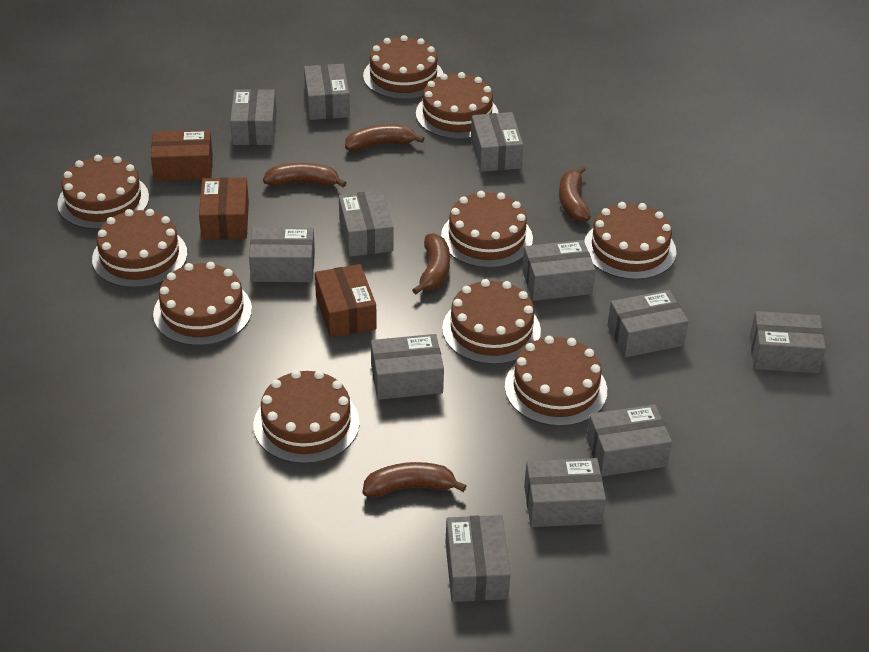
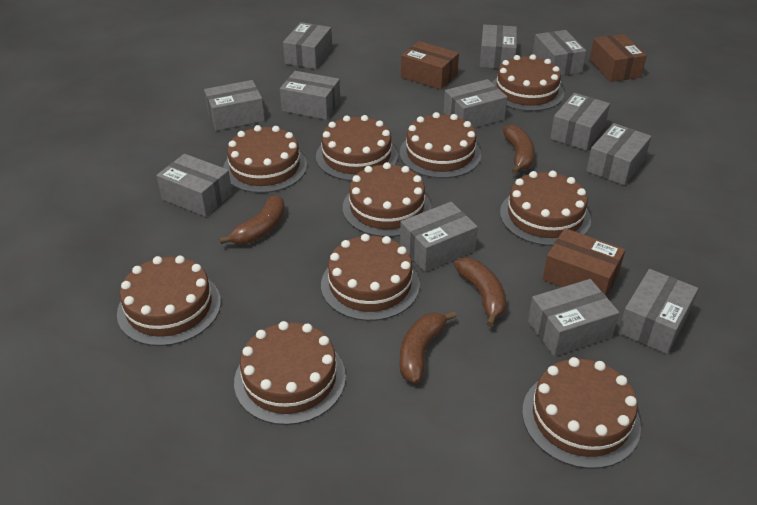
brown banana: [263,163,346,187] [345,124,425,151] [362,462,466,497] [412,233,450,294] [559,166,591,222] = 5 -> [219,195,285,245] [400,311,456,384] [454,257,506,327] [503,125,535,174] = 4

